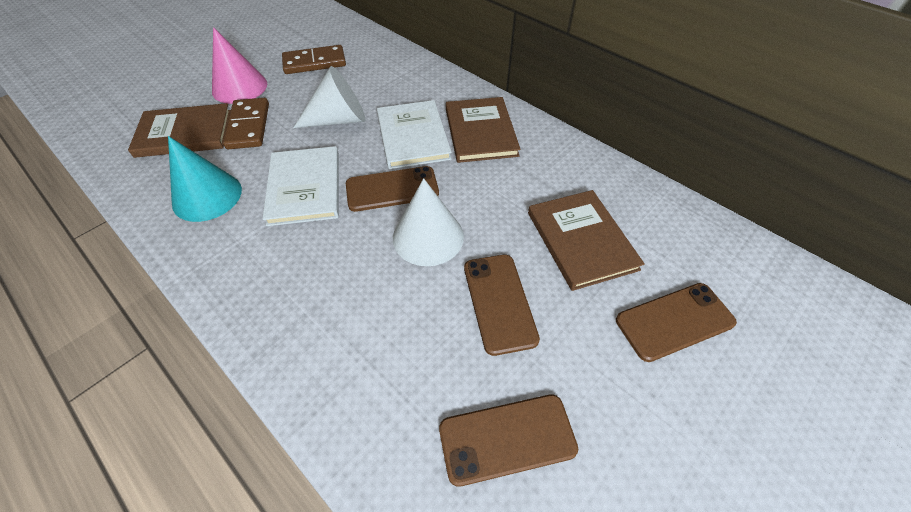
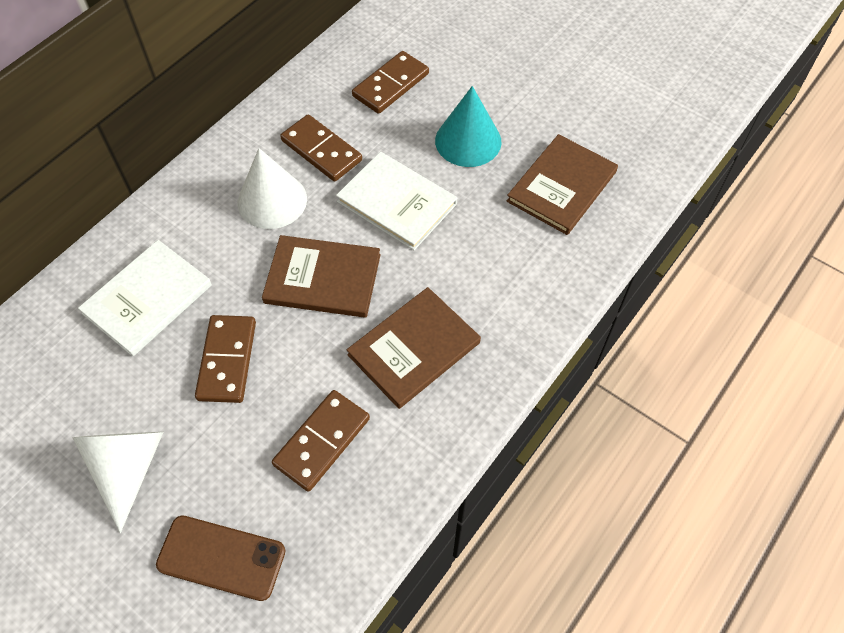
brown domino: [223,98,269,149] [282,45,346,74] = 2 -> [195,315,256,403] [272,390,370,492] [280,114,362,182] [352,51,429,114] = 4
brown phone: [346,166,439,212] [439,394,578,487] [464,255,540,356] [616,283,737,362] = 4 -> [156,515,286,601] = 1
pink cone: [212,27,267,104] = 1 -> none = 0

